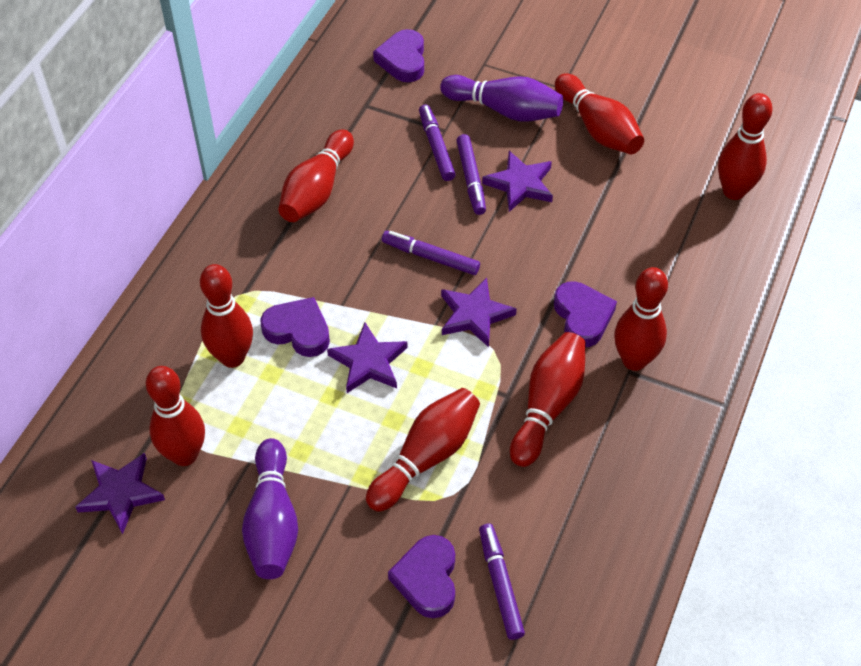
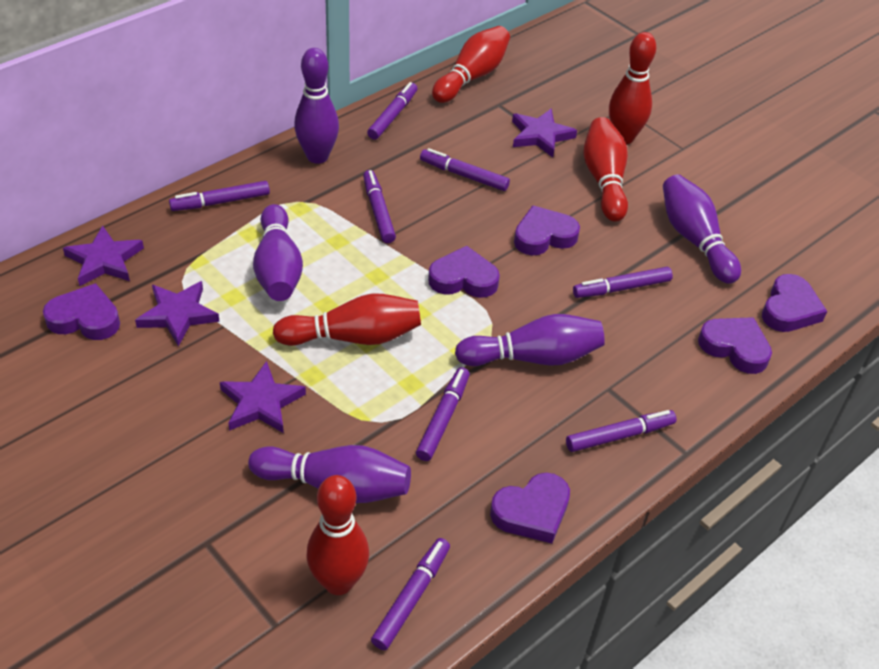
purple bowling pin: [242,438,298,579] [440,75,563,122] = 2 -> [248,445,411,503] [253,204,303,301] [294,48,339,164] [455,314,605,366] [663,174,741,284] = 5
purple heart: [260,297,330,357] [373,29,424,82] [388,535,455,618] [554,281,617,347] = 4 -> [43,283,120,340] [428,246,500,298] [490,473,570,543] [514,205,580,255] [698,317,772,374] [762,274,827,332] = 6
purple marker: [382,231,480,275] [419,104,456,181] [456,134,486,215] [479,523,525,640] = 4 -> [169,181,270,211] [363,170,396,243] [367,82,418,140] [371,538,450,650] [416,367,470,461] [420,148,510,191] [566,410,677,452] [573,267,673,298] = 8
red bowling pin: [146,366,205,466] [200,264,253,368] [278,129,354,222] [366,388,480,512] [510,332,586,467] [555,73,644,154] [614,267,668,371] [718,93,772,200] = 8 -> [273,293,421,346] [307,475,369,595] [432,26,510,103] [583,117,628,222] [609,32,656,144] = 5

